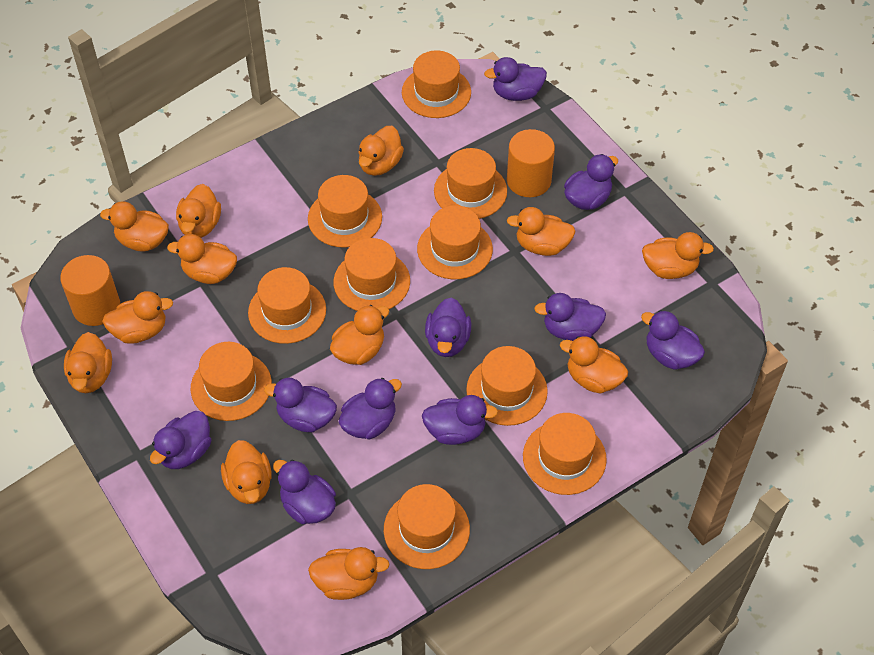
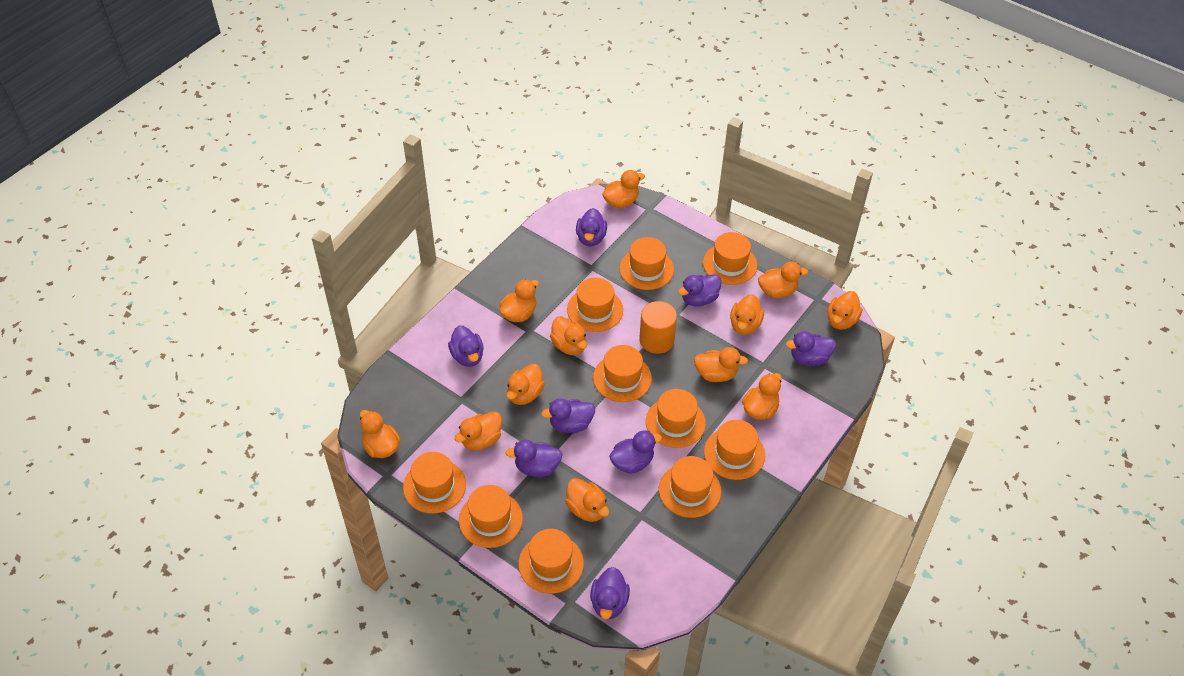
orange cylinder: [60,255,120,326] [507,129,555,197] = 2 -> [639,301,677,354] = 1
purple duck: [150,411,211,469] [264,377,337,432] [273,460,336,524] [338,378,402,439] [422,395,498,445] [425,298,471,357] [484,57,547,101] [534,293,606,341] [564,154,618,210] [641,310,705,370] = 10 -> [448,326,484,367] [505,440,563,477] [541,398,595,433] [576,208,607,247] [590,567,630,619] [609,431,662,474] [678,274,721,307] [786,331,836,365] = 8

